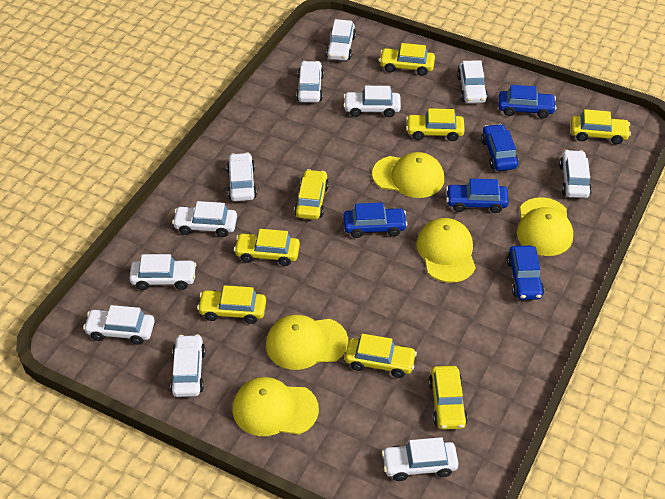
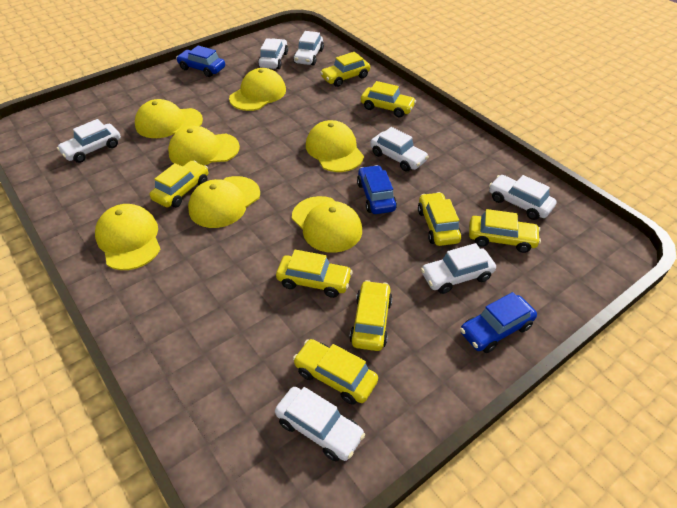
blue car: [343,203,407,238] [446,179,509,213] [481,124,518,171] [498,85,556,119] [507,246,544,300] = 5 -> [176,46,225,77] [357,165,397,214] [460,292,537,353] = 3
white car: [83,305,155,345] [129,254,196,290] [170,334,206,397] [172,201,237,237] [227,152,257,201] [296,61,324,103] [326,19,356,61] [343,86,401,117] [382,437,459,481] [457,60,488,103] [559,150,592,198] = 11 -> [57,119,121,163] [258,38,288,69] [275,387,365,461] [293,31,324,65] [370,127,429,172] [421,243,496,294] [489,175,557,220] = 7
yellow cap: [233,377,319,436] [266,315,348,370] [372,152,444,198] [416,218,476,283] [517,197,573,256] = 5 -> [95,204,160,270] [135,99,203,138] [168,126,240,167] [188,176,260,228] [229,68,286,111] [292,196,362,253] [306,120,364,172] = 7

